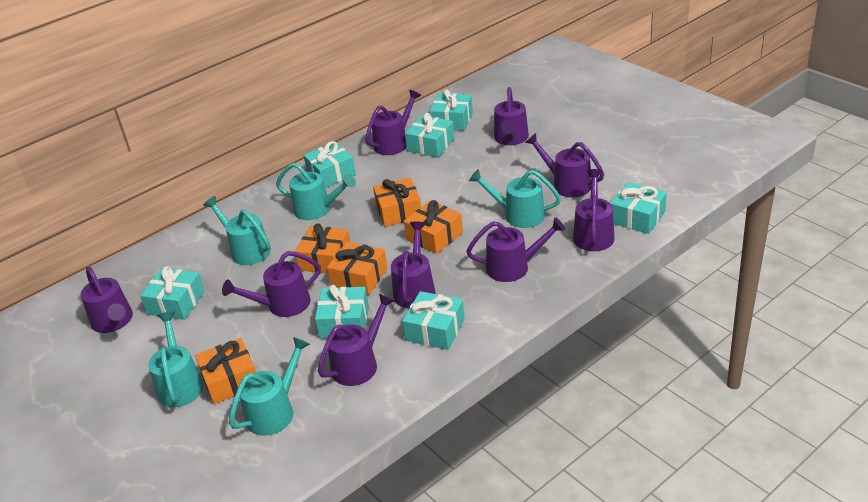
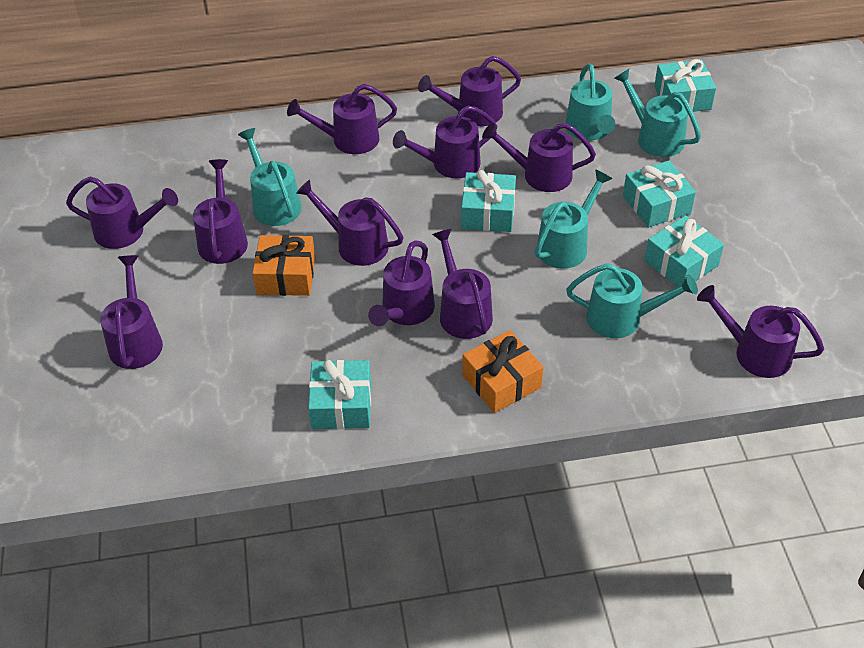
orange gift: [195,338,256,404] [295,224,350,274] [327,242,388,295] [373,178,421,227] [404,200,463,254] = 5 -> [252,235,315,296] [462,330,544,413] = 2
purple watering can: [80,267,133,333] [222,251,321,317] [318,294,395,386] [365,90,421,155] [391,221,435,308] [466,217,566,282] [494,87,529,145] [525,133,604,197] [573,169,615,251] = 9 -> [66,176,178,249] [100,255,163,369] [193,159,248,264] [287,84,397,154] [296,180,403,266] [368,241,435,326] [393,105,498,178] [418,56,521,126] [432,229,493,339] [482,123,596,192] [697,285,824,378] = 11
turquoise gift: [140,266,205,320] [303,141,356,188] [315,285,369,339] [402,291,465,350] [405,113,455,157] [430,89,473,131] [610,182,667,234] = 7 -> [308,360,371,429] [461,170,516,232] [623,161,696,228] [644,216,724,287] [654,59,716,112] = 5

